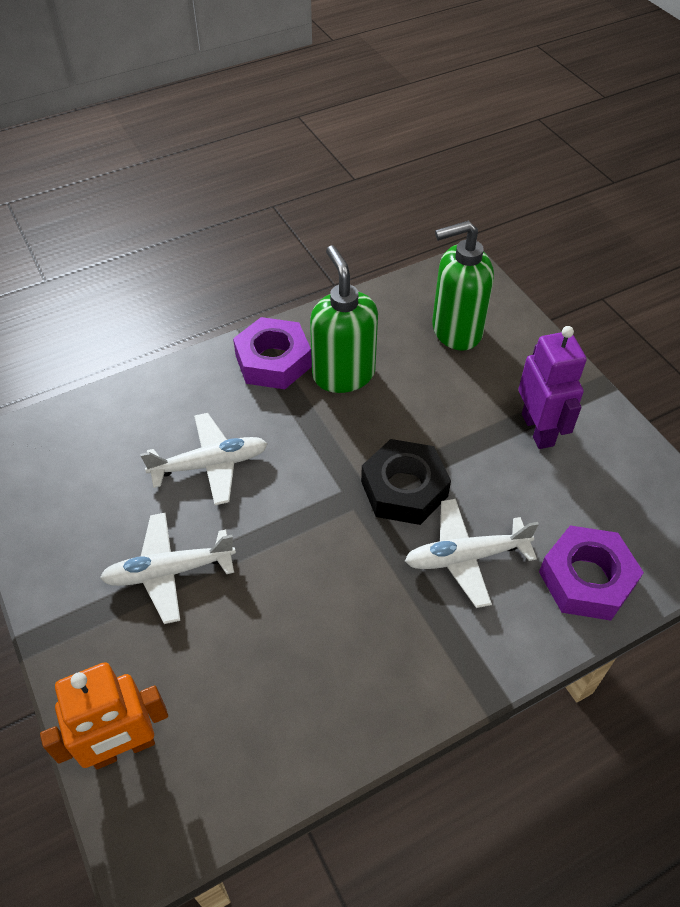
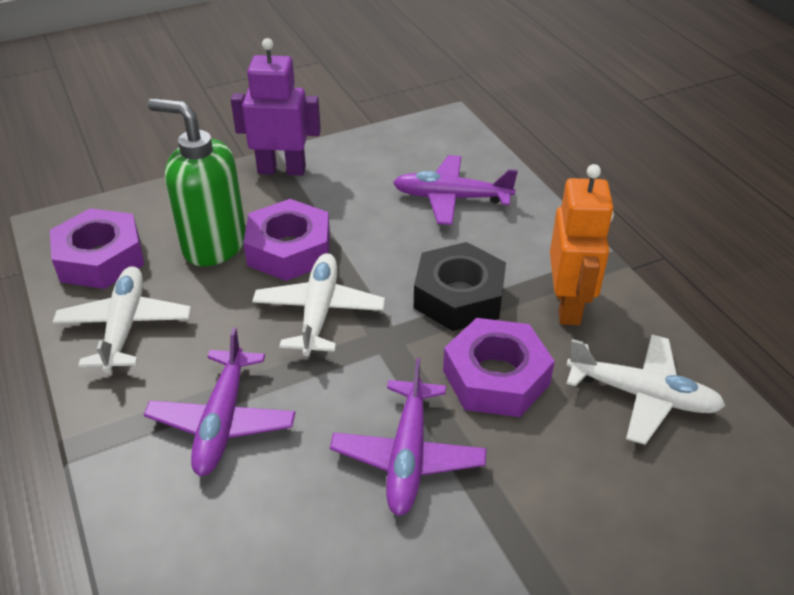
green soap dispenser: [310,246,378,393] [432,221,494,351] = 2 -> [148,98,246,266] = 1
purple nut: [233,317,312,389] [539,525,644,621] = 2 -> [50,208,144,289] [243,199,330,281] [443,318,555,417] = 3
purple plane: none = 0 -> [144,327,295,476] [330,358,487,516] [393,155,518,225] = 3

